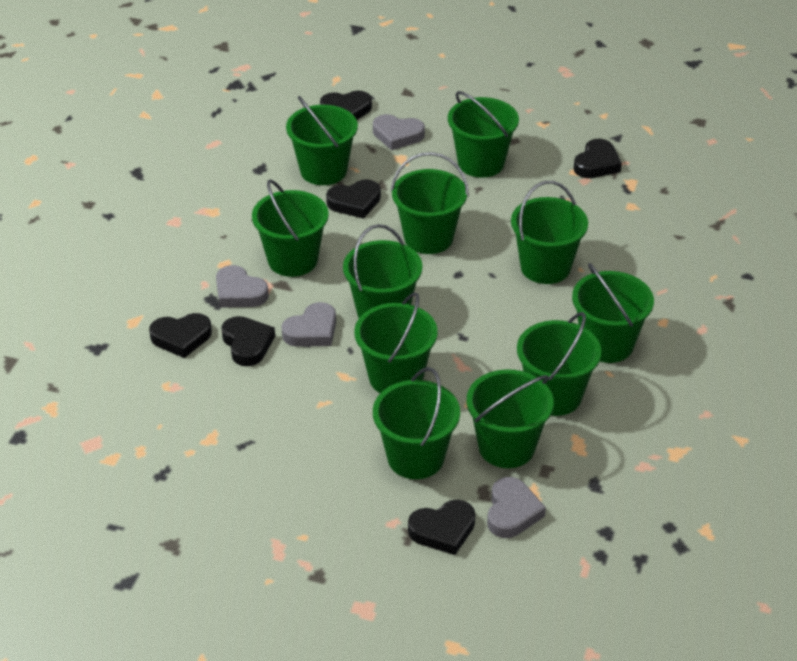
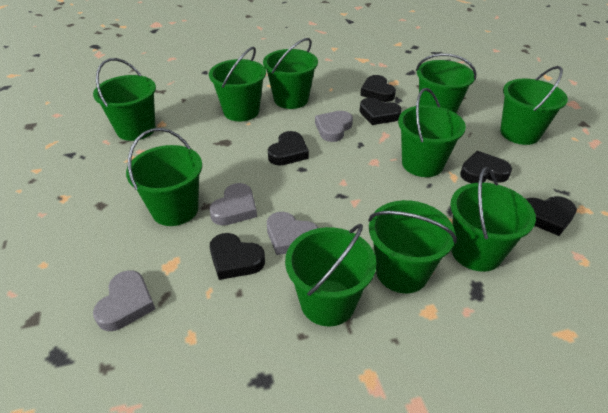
green bucket: [252,179,329,277] [286,96,358,185] [343,224,422,318] [354,292,438,393] [373,367,460,479] [391,152,469,254] [448,91,519,178] [467,369,554,468] [511,181,588,284] [517,312,601,416] [572,263,654,363] = 11 -> [93,58,156,141] [126,128,202,226] [209,47,266,121] [263,38,318,109] [285,224,376,326] [368,200,457,293] [398,88,466,177] [416,53,477,113] [450,167,536,272] [500,66,568,145] = 10

